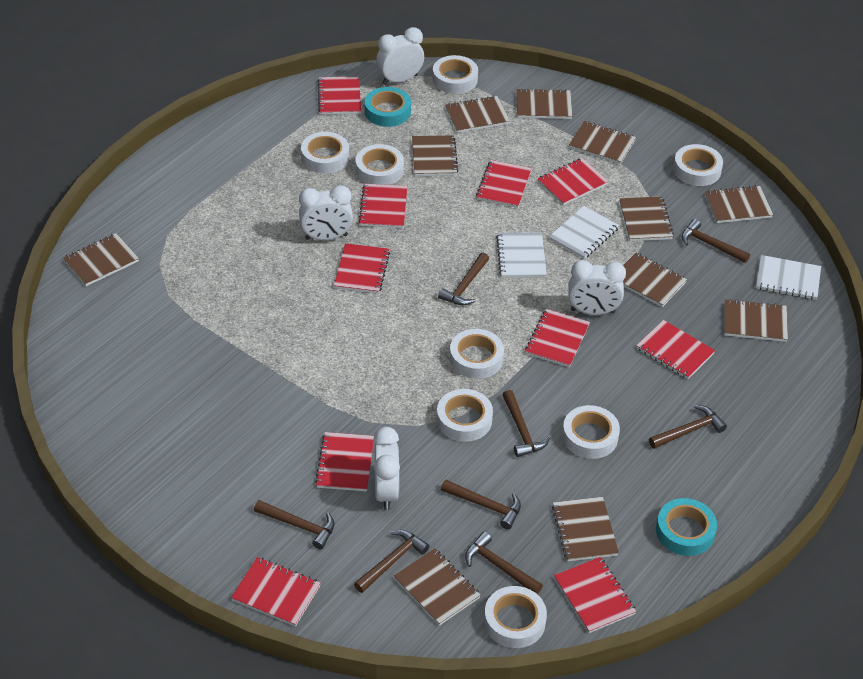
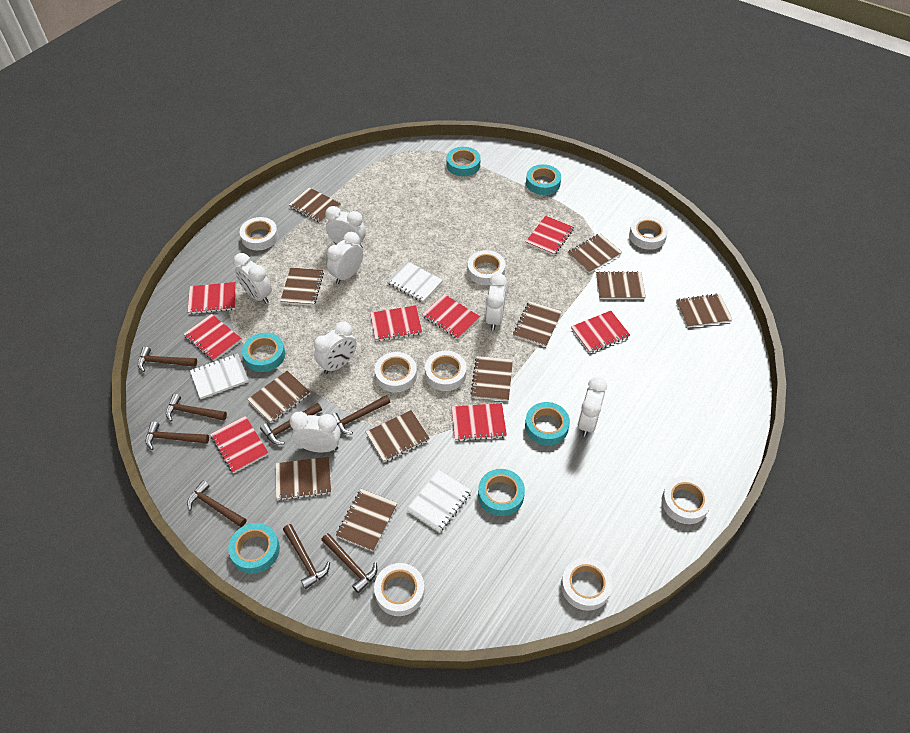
red notebook: [231,557,321,626] [315,432,374,491] [317,76,361,115] [334,243,390,294] [359,184,407,228] [476,160,532,208] [525,309,590,367] [537,158,609,205] [554,557,636,633] [636,320,715,379] = 10 -> [184,314,242,361] [188,282,236,314] [210,416,269,473] [370,306,422,341] [422,294,480,339] [452,403,507,441] [526,216,574,255] [571,311,630,353] = 8
turquoise tape: [365,87,411,127] [656,498,717,556] = 2 -> [228,523,280,574] [242,333,285,372] [447,147,480,176] [478,469,525,516] [525,402,570,445] [526,164,561,195] = 6
white clock: [299,185,353,240] [373,427,400,510] [376,27,424,85] [568,260,626,315] = 4 -> [233,253,272,304] [290,412,341,453] [314,322,356,374] [325,206,366,248] [327,232,363,284] [485,273,507,331] [578,377,607,437] = 7

